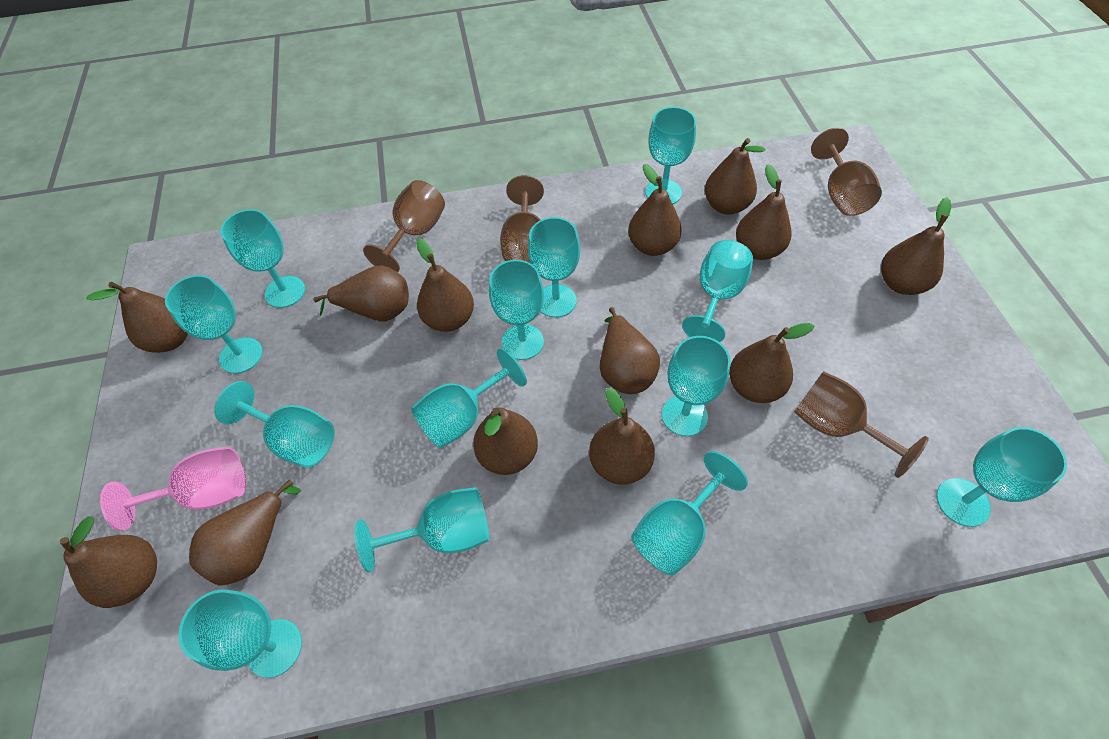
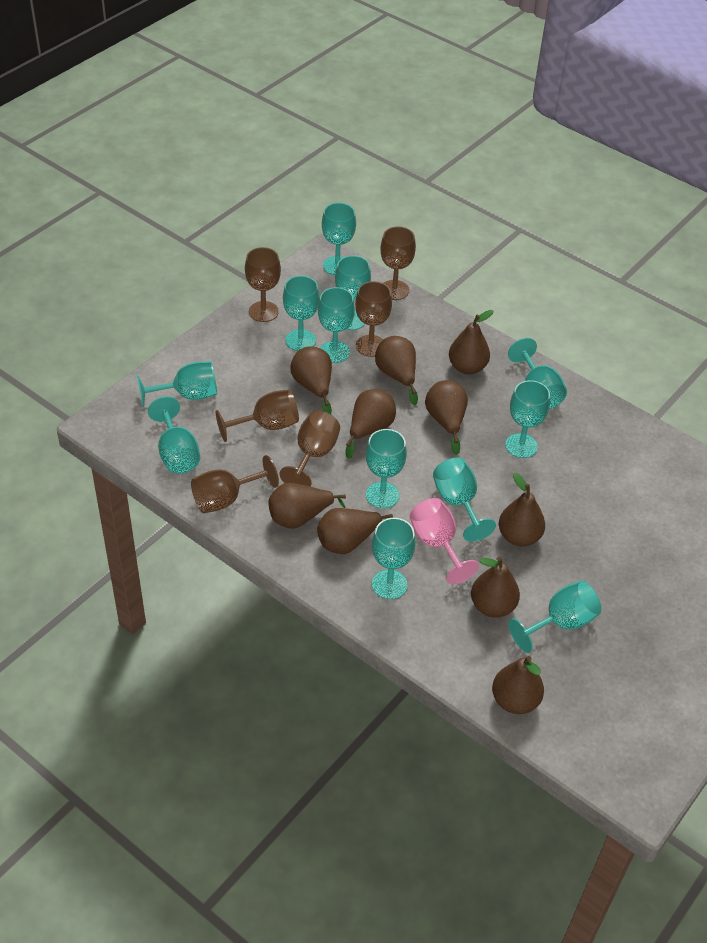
brown goblet: [363,180,445,272] [500,175,544,263] [794,371,929,478] [811,128,882,216] = 4 -> [191,455,279,513] [216,389,299,442] [245,247,281,322] [279,411,340,487] [355,281,392,357] [380,226,416,300] = 6
brown pear: [60,516,157,608] [86,282,188,353] [189,480,301,586] [313,265,409,321] [416,239,474,332] [473,408,538,475] [589,388,655,485] [600,307,660,394] [628,164,682,256] [705,138,765,215] [729,323,815,403] [736,164,792,260] [881,197,951,295] = 13 -> [269,483,346,529] [290,346,332,414] [317,508,393,554] [346,389,396,459] [375,336,418,405] [425,380,468,455] [449,310,493,374] [471,557,520,618] [492,656,544,714] [499,473,545,546] = 10
turquoise goblet: [165,275,263,374] [178,589,302,678] [214,381,335,468] [220,209,305,308] [355,487,490,572] [411,348,527,448] [489,260,544,360] [528,217,580,318] [631,451,748,575] [645,107,696,204] [662,336,731,436] [682,240,753,342] [936,427,1067,527] = 13 -> [137,361,217,407] [148,396,200,474] [283,276,319,351] [318,287,355,363] [322,203,356,275] [335,255,371,330] [366,429,407,509] [372,518,416,599] [433,458,496,542] [505,380,550,458] [508,338,567,409] [509,581,601,653] = 12

